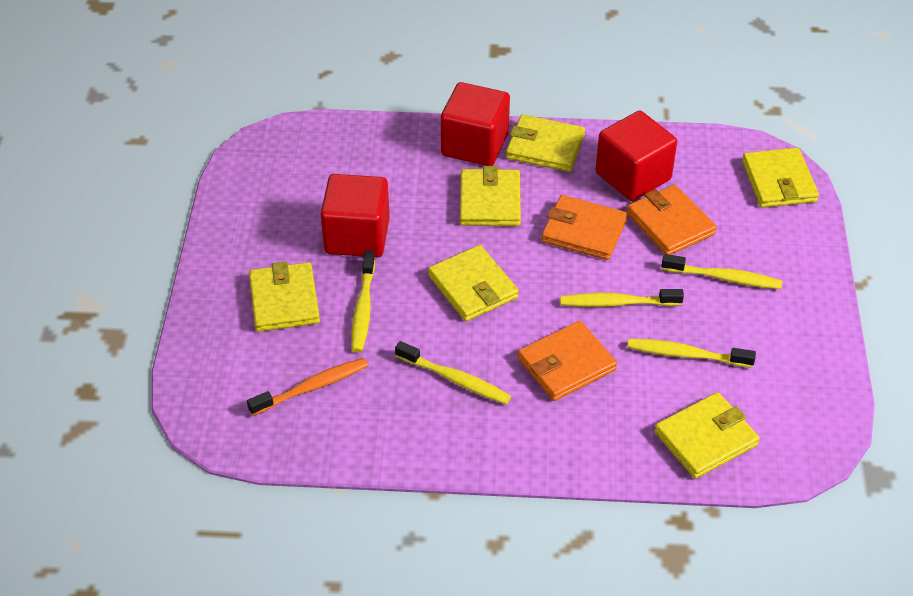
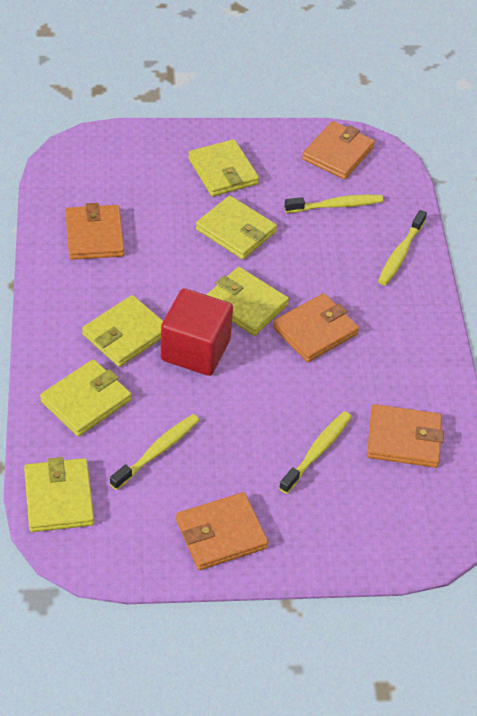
orange toothbrush: [247,358,368,416] = 1 -> none = 0
orange wallet: [518,321,617,401] [541,195,627,260] [627,185,717,255] = 3 -> [65,203,124,260] [176,492,269,570] [273,293,359,362] [302,121,375,179] [367,404,444,468] = 5
red cube: [321,174,390,257] [441,82,510,166] [595,111,677,201] = 3 -> [161,288,233,376] = 1
yellow toothbrush: [351,251,375,353] [395,341,511,405] [560,289,684,307] [627,339,756,368] [661,254,782,289] = 5 -> [110,414,199,490] [279,411,352,494] [284,194,383,213] [378,210,427,285] = 4

